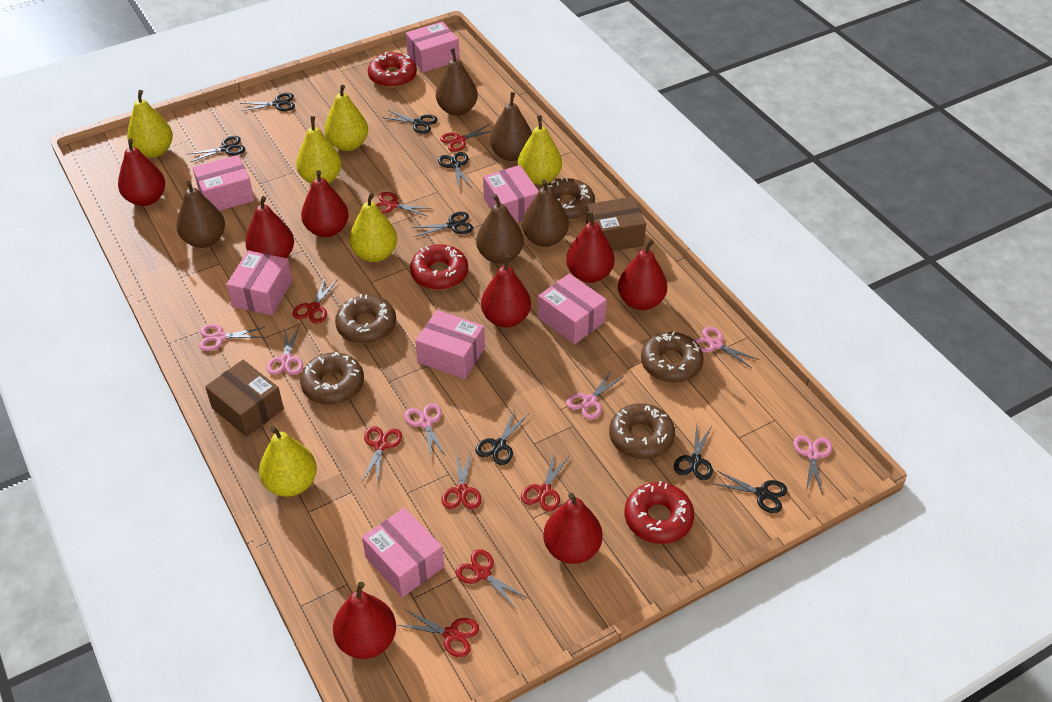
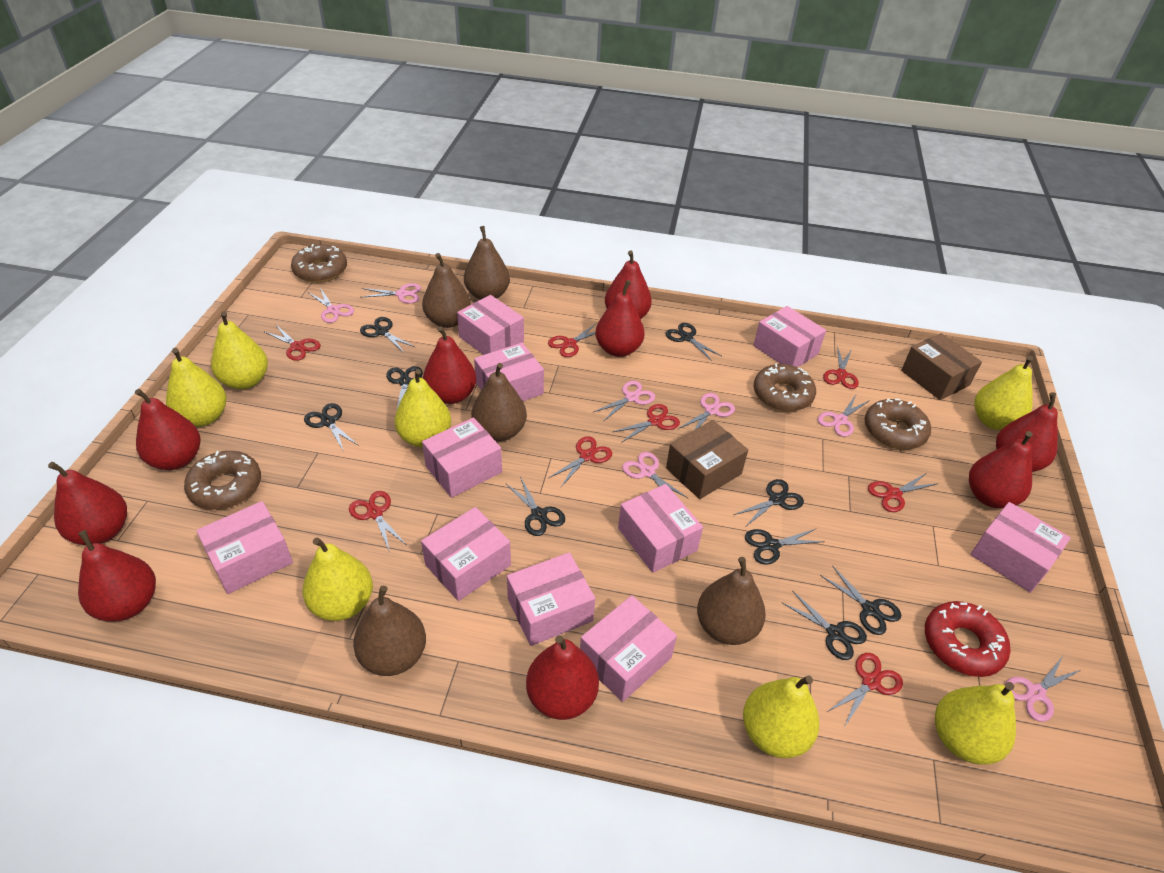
black scissors: [189,136,245,162] [240,93,295,111] [382,110,438,134] [414,212,473,237] [438,152,471,188] [475,409,529,465] [674,423,713,480] [714,471,788,513] = 8 -> [304,403,359,452] [360,317,415,353] [386,366,423,409] [505,477,565,536] [666,323,721,361] [734,479,804,527] [745,528,825,565] [782,590,867,660] [820,565,901,635] = 9
brown donut: [300,352,364,405] [335,294,396,344] [547,177,595,220] [609,403,675,459] [641,331,704,383] = 5 -> [184,451,261,510] [291,244,347,283] [754,363,816,411] [864,398,931,450] = 4
pink box: [193,155,254,211] [226,250,293,315] [362,508,444,597] [406,22,460,72] [416,310,485,379] [483,165,539,222] [538,274,607,344] = 7 -> [196,501,293,594] [421,507,511,601] [422,417,502,498] [457,295,524,355] [474,343,544,401] [507,552,595,646] [580,595,677,702] [618,484,703,573] [753,306,826,368] [970,502,1071,593] = 10
pink scissors: [199,324,265,351] [267,327,303,375] [404,403,447,458] [566,369,624,420] [695,327,759,368] [794,435,832,495] = 6 -> [307,288,354,323] [362,283,421,303] [594,381,655,421] [622,452,689,499] [678,393,735,429] [818,395,870,437] [1004,656,1081,722] = 7
red donut: [368,52,417,88] [410,244,468,290] [625,481,694,544] = 3 -> [925,601,1010,677] = 1
red pear: [118,138,165,206] [245,196,294,258] [301,170,349,237] [333,582,396,659] [481,255,531,328] [543,493,602,564] [566,211,615,283] [618,239,667,310] = 8 -> [48,462,127,545] [78,530,156,621] [135,389,201,470] [423,326,476,404] [526,635,599,720] [595,280,645,357] [605,250,652,319] [969,431,1033,509] [996,392,1058,472] = 9
yellow pear: [127,90,173,157] [259,426,317,497] [296,116,342,184] [324,85,368,151] [349,193,397,262] [518,115,562,185] = 6 -> [166,348,226,427] [211,311,268,389] [302,538,373,621] [394,369,451,448] [743,675,819,758] [935,682,1016,765] [975,355,1033,430] = 7

